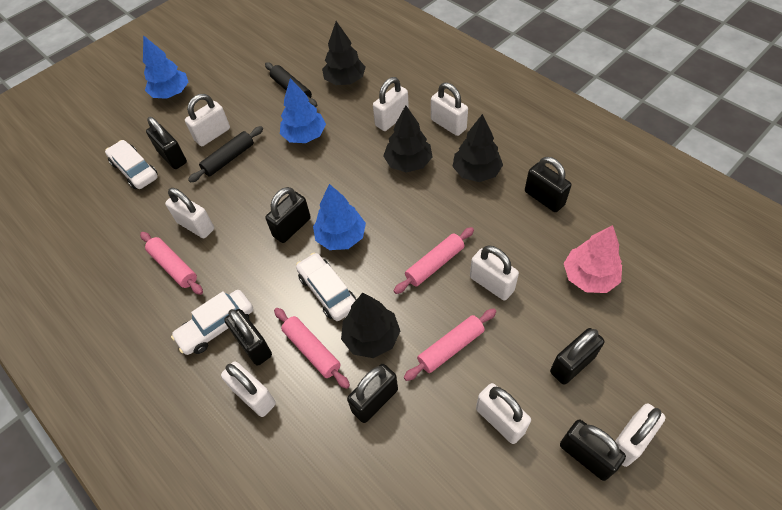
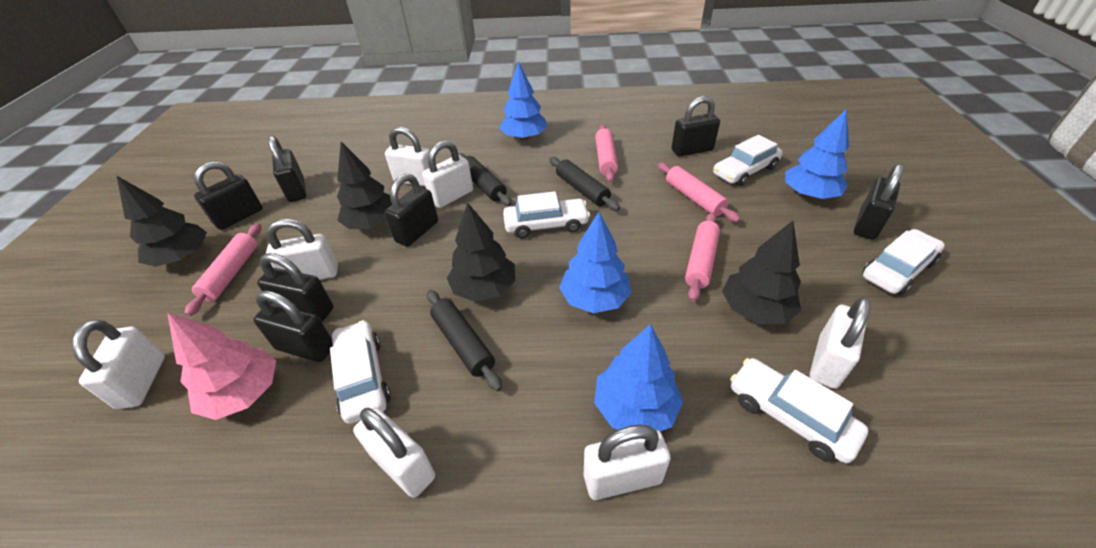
black rolling pin: [188,126,263,183] [265,62,317,107] = 2 -> [427,290,502,391] [458,153,512,206] [550,157,620,211] = 3
blue tree: [143,35,188,99] [280,78,326,143] [313,184,366,250] = 3 -> [500,61,548,140] [559,212,632,313] [594,324,683,431] [785,109,849,199] = 4
white car: [105,140,158,189] [171,290,253,355] [296,253,356,321] = 3 -> [330,320,391,424] [503,191,590,238] [713,135,783,186] [730,358,868,463] [862,229,945,295] = 5
white padlock: [165,188,214,239] [185,94,230,146] [221,361,276,417] [373,77,409,131] [431,82,468,136] [470,245,519,300] [476,383,531,444] [615,403,666,467] = 8 -> [72,320,165,409] [266,219,338,280] [353,408,435,498] [385,127,430,186] [422,141,473,208] [584,425,671,500] [810,296,871,389] = 7

